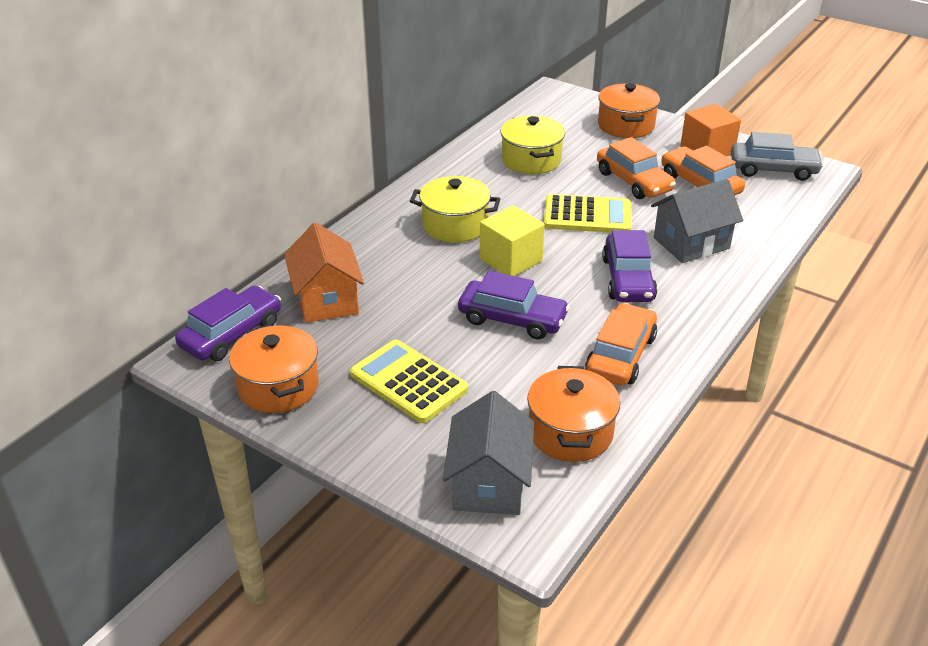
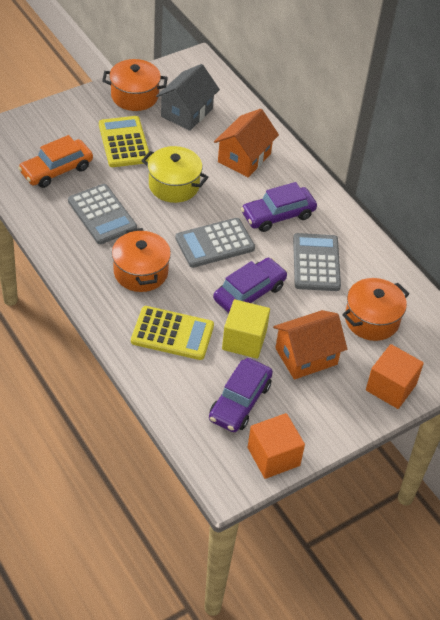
grey calculator: none = 0 -> [68,184,137,244] [175,218,255,268] [293,233,341,291] = 3
grey car: [731,132,824,181] = 1 -> none = 0
grey house: [443,391,534,515] [651,179,743,263] = 2 -> [156,64,220,131] = 1
orange car: [585,303,657,386] [597,137,676,199] [661,146,745,195] = 3 -> [18,135,93,188] = 1
orange cube: [680,104,741,156] = 1 -> [248,413,305,479] [366,344,424,409] = 2
orange house: [284,222,364,323] = 1 -> [214,109,279,177] [273,310,347,379] = 2
yellow pot: [410,176,500,243] [500,116,565,174] = 2 -> [141,146,208,203] = 1

